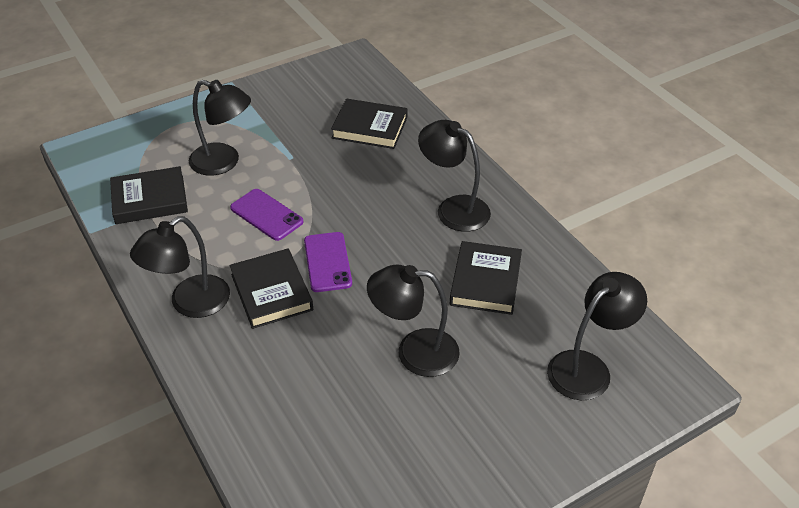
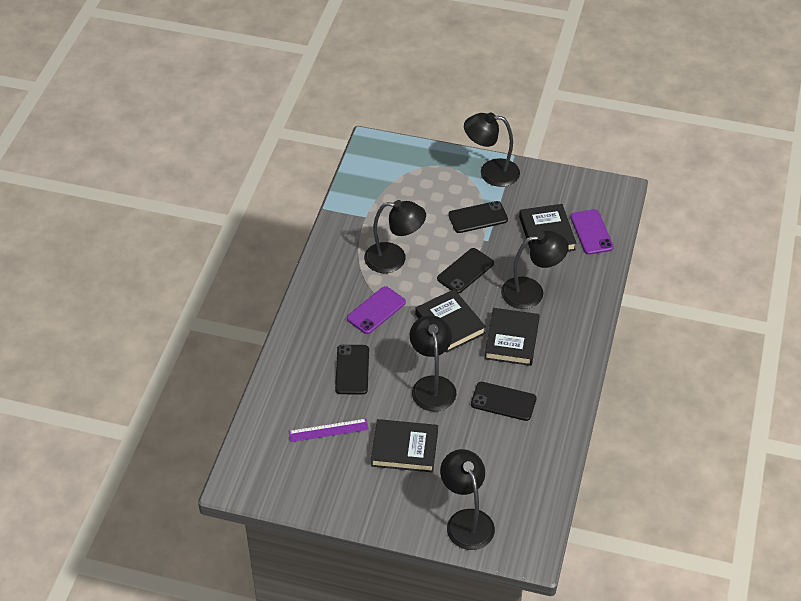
black phone: none = 0 -> [335,345,369,395] [437,248,494,294] [448,201,508,233] [471,382,537,421] = 4
purple ruler: none = 0 -> [288,419,369,442] = 1

